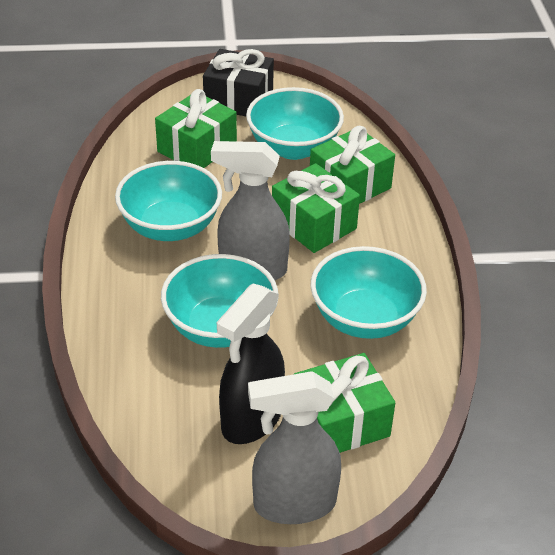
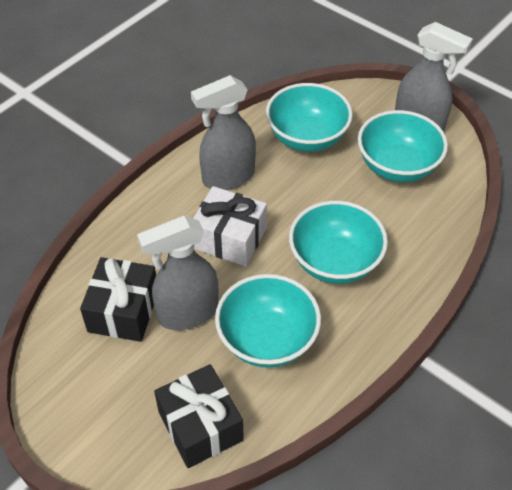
black gift: [203,49,274,116] = 1 -> [80,257,156,342] [154,364,244,468] = 2
black spray bottle: [217,283,285,444] = 1 -> none = 0
green gift: [155,89,237,168] [272,163,360,253] [294,353,395,453] [310,126,395,204] = 4 -> none = 0
grey spray bottle: [211,141,290,280] [248,372,341,524] = 2 -> [137,216,218,330] [191,75,256,190] [395,22,473,132] = 3
white gift: none = 0 -> [193,186,267,267] = 1

